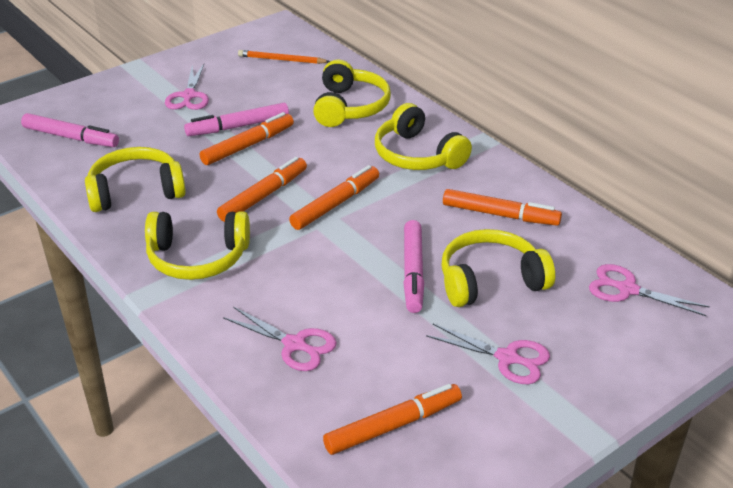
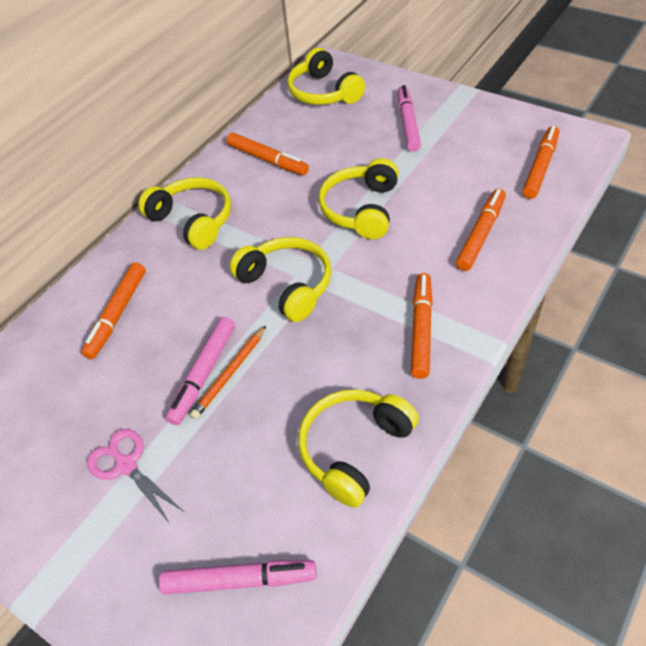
pink scissors: [165,64,209,110] [223,307,337,371] [426,324,550,384] [589,264,710,316] = 4 -> [87,429,184,524] = 1

